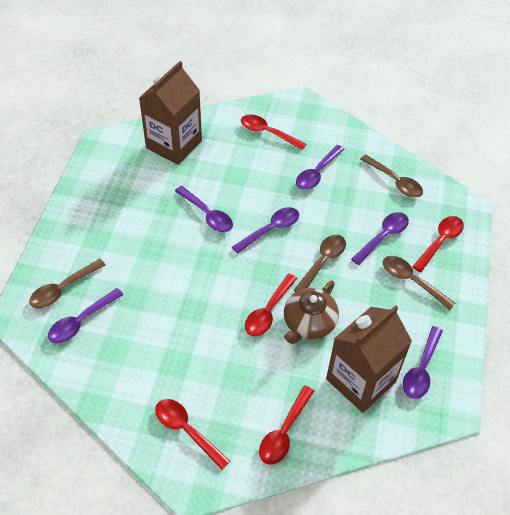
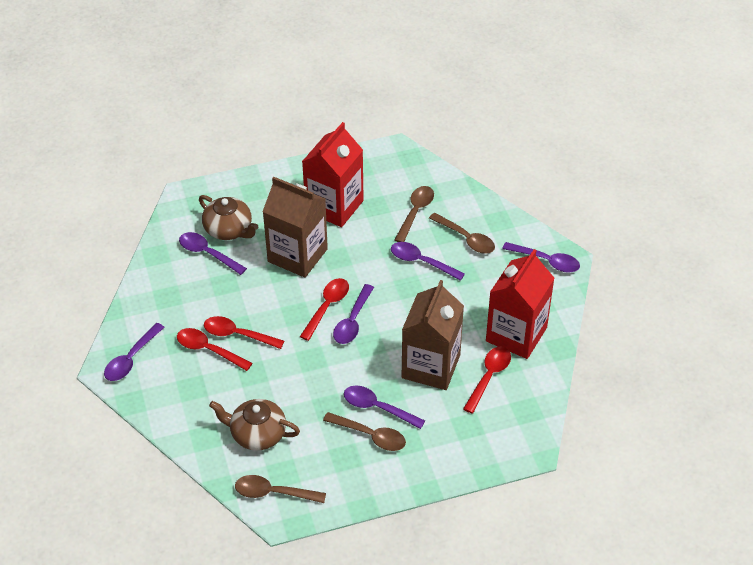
brown teapot: [284,280,339,344] = 1 -> [199,195,258,240] [209,399,300,451] = 2
red carton: none = 0 -> [302,122,364,227] [486,249,555,359] = 2
red spoon: [155,399,230,470] [241,115,306,150] [245,274,297,336] [259,386,314,465] [412,216,464,272] = 5 -> [177,328,252,371] [204,316,284,349] [300,278,349,341] [463,347,511,414] = 4

